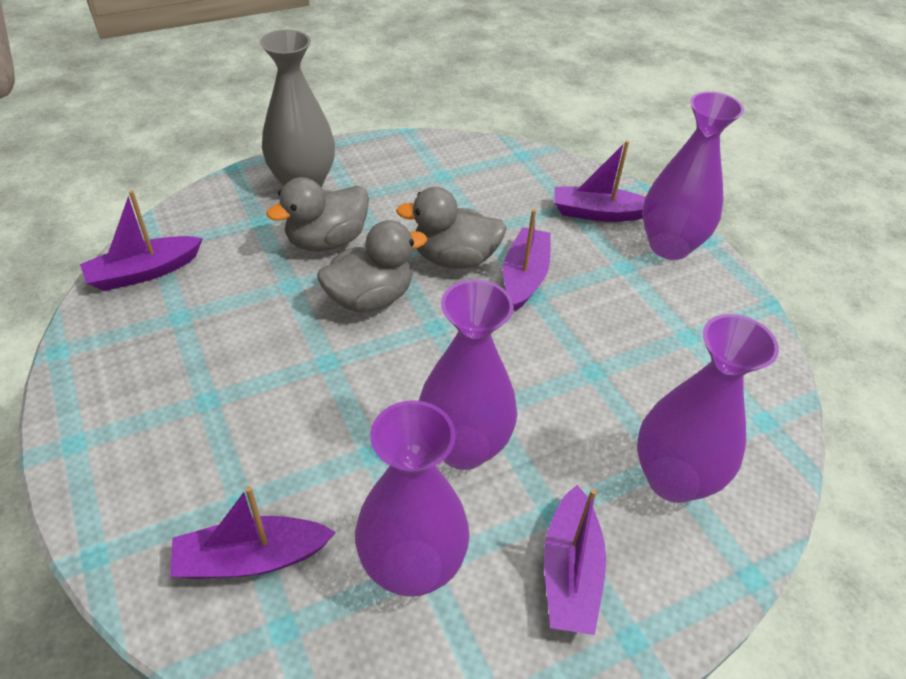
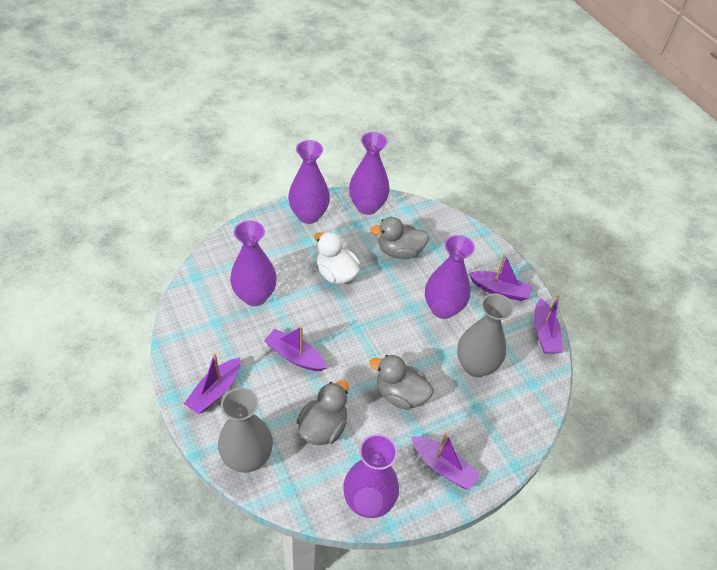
grey vase: [260,30,335,188] = 1 -> [218,387,273,473] [457,293,514,377] = 2
purple vase: [355,400,470,597] [419,280,517,470] [637,314,779,503] [642,91,744,260] = 4 -> [230,220,277,306] [288,140,330,224] [343,434,399,518] [349,132,390,215] [425,235,475,319] = 5
white duck: none = 0 -> [315,232,360,284] = 1

